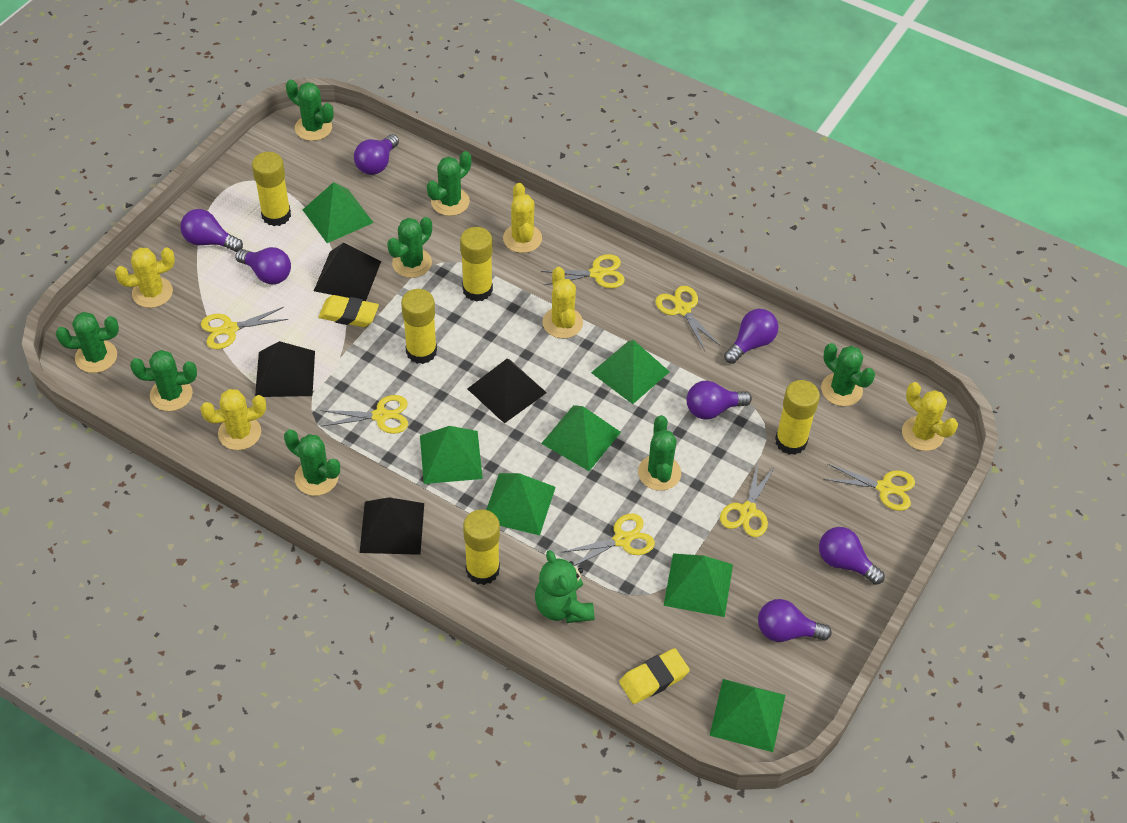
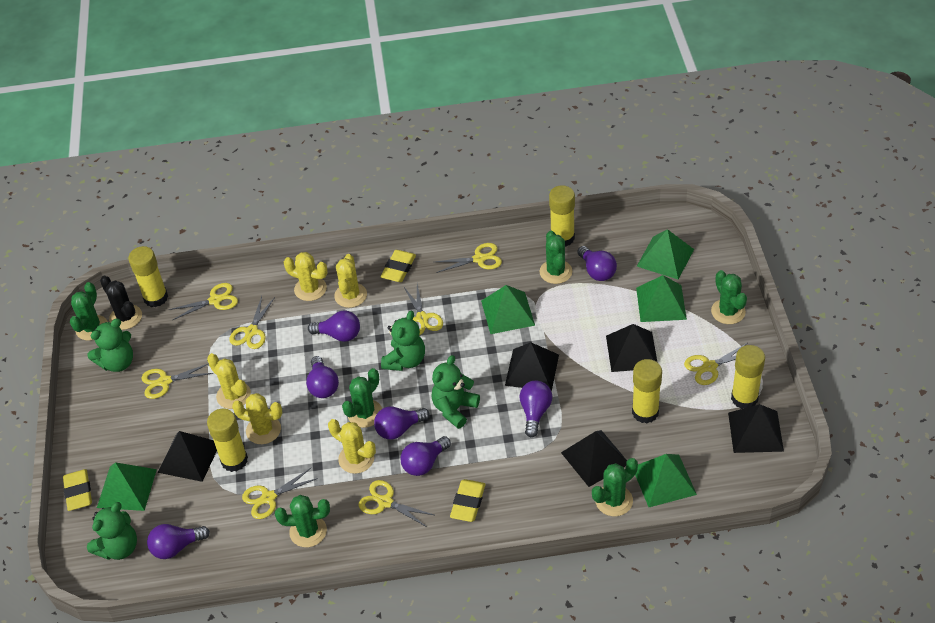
black cactus: none = 0 -> [100,276,142,330] = 1
black pyramid: [255,341,315,397] [314,243,381,301] [360,497,424,555] [467,359,547,423] = 4 -> [158,431,217,482] [505,342,559,391] [561,430,627,487] [606,324,658,372] [728,404,784,453] = 5
green cactus: [56,312,119,373] [130,350,197,411] [284,429,340,496] [286,79,333,141] [387,217,432,278] [427,151,471,216] [638,415,681,491] [821,343,875,406] = 8 -> [70,282,108,341] [275,495,330,547] [342,368,382,428] [540,231,573,284] [592,458,638,516] [711,270,747,324] = 6
green pyramid: [303,182,374,243] [420,426,483,484] [486,473,556,536] [541,405,621,471] [591,340,670,404] [664,553,733,617] [709,679,785,752] = 7 -> [97,462,157,511] [481,285,535,334] [635,454,697,507] [636,275,687,322] [637,229,694,279] = 5
green teddy bear: [535,550,594,623] = 1 -> [87,319,133,372] [87,502,137,560] [381,311,425,371] [431,355,480,429] = 4
yellow eraser: [319,295,379,327] [619,648,690,704] = 2 -> [63,469,92,511] [380,250,416,282] [450,479,485,522] = 3
yellow scissors: [201,307,288,349] [320,395,408,434] [541,254,625,288] [563,514,655,566] [655,286,720,351] [720,461,776,537] [823,463,915,511] = 7 -> [142,363,213,399] [169,283,238,320] [229,296,275,349] [242,468,318,519] [358,480,434,527] [403,284,443,335] [435,243,502,273] [684,343,747,385] = 8

